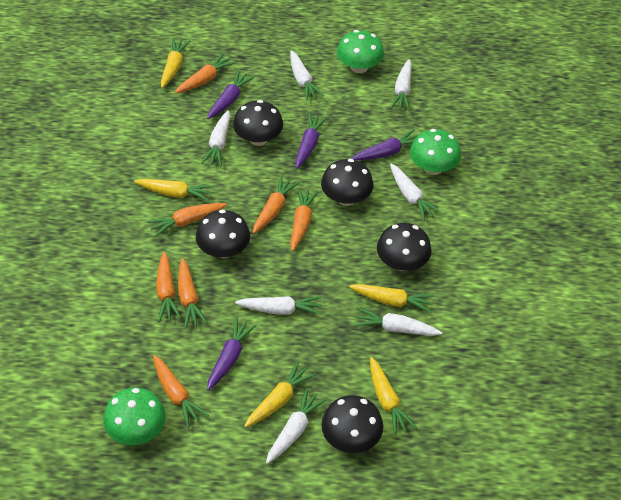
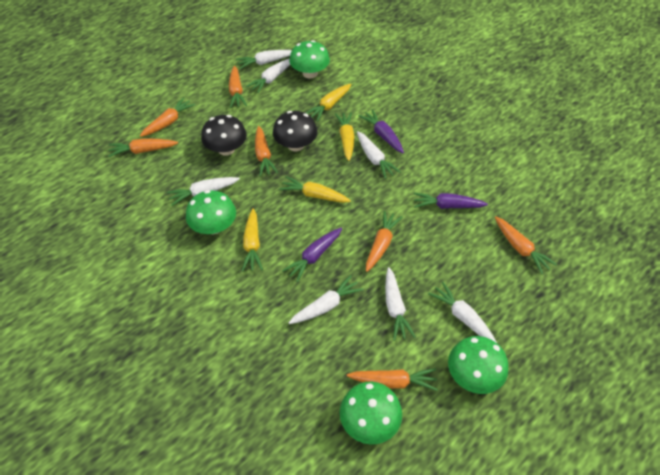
black mushroom: [196,210,250,258] [233,100,283,146] [321,159,373,206] [322,395,383,453] [377,223,432,271] = 5 -> [201,115,247,156] [273,111,318,151] = 2
green mushroom: [103,387,166,445] [337,30,384,73] [410,129,461,175] = 3 -> [186,190,236,234] [289,40,330,78] [340,382,402,445] [448,336,508,394] = 4
purple carrot: [207,70,255,119] [207,317,257,390] [295,113,328,169] [352,129,418,160] = 4 -> [282,228,342,282] [359,109,404,153] [414,193,488,209] = 3
yellow carrot: [134,179,214,201] [161,38,191,88] [245,361,316,427] [349,284,435,313] [370,357,417,436] = 5 -> [242,208,263,272] [279,176,351,203] [306,84,351,122] [335,112,355,161] = 4

